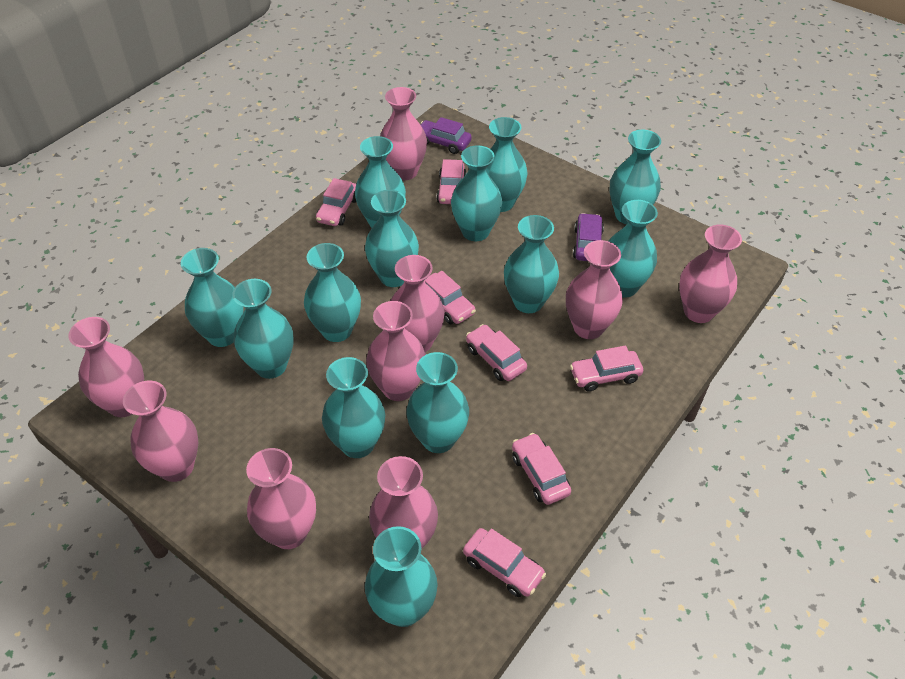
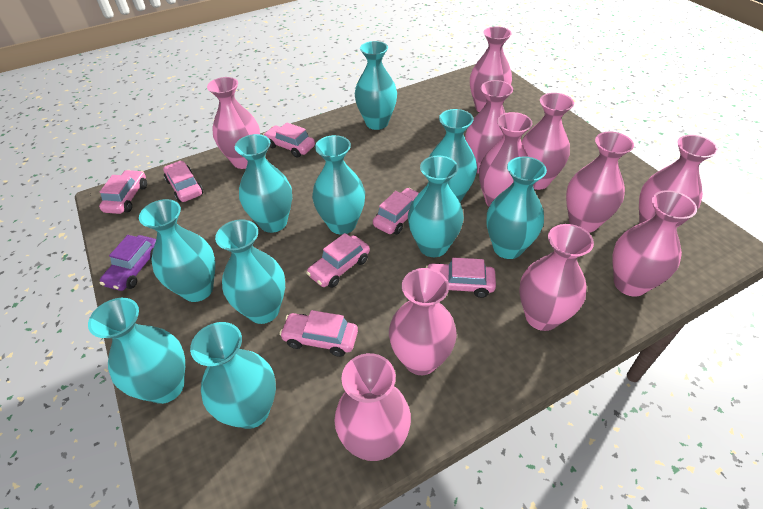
pink vase: [68,317,144,417] [123,381,198,482] [246,448,316,549] [366,301,426,401] [369,456,438,548] [380,87,427,180] [390,255,445,352] [566,240,623,339] [679,224,742,323] = 9 -> [207,77,260,169] [334,353,411,461] [389,268,457,375] [465,80,513,174] [470,26,512,112] [479,112,532,207] [519,224,594,331] [521,93,574,190] [566,132,634,233] [612,190,697,297] [639,135,718,227] = 11
purple car: [421,117,472,154] [573,213,604,261] = 2 -> [100,235,156,291] = 1
turquoise vase: [181,248,244,347] [232,279,294,379] [304,243,361,342] [322,357,385,458] [355,136,406,228] [365,190,419,287] [365,526,438,627] [406,352,469,453] [451,145,502,241] [486,117,528,212] [504,215,559,313] [608,200,658,298] [609,130,661,224] = 13 -> [88,298,185,404] [139,199,215,302] [190,322,276,429] [215,219,285,324] [235,134,292,233] [312,135,365,235] [355,41,397,130] [408,156,464,257] [429,109,477,202] [486,156,547,259] = 10

